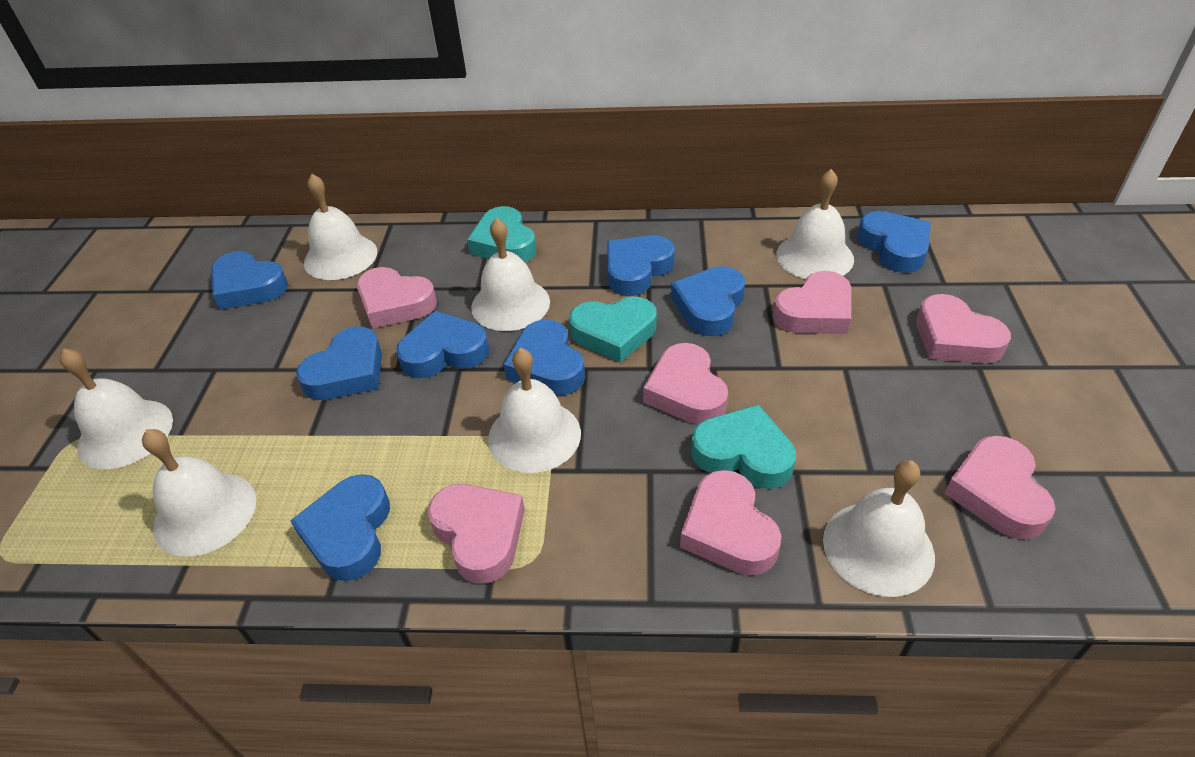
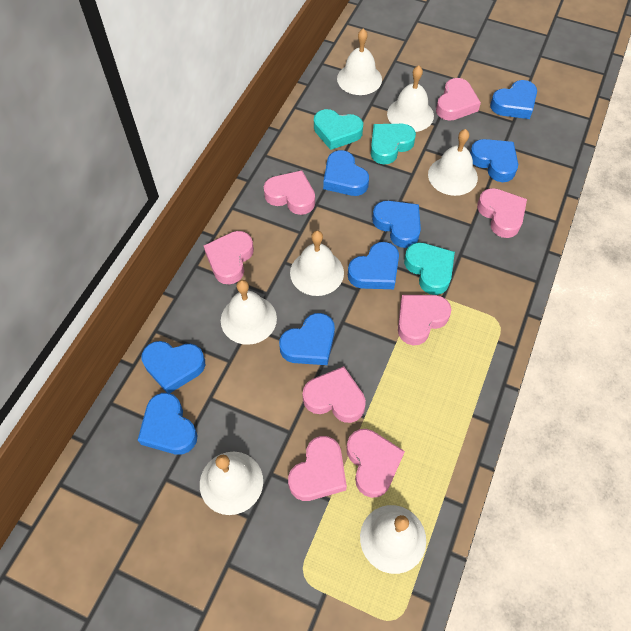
pink heart: [357,267,437,329] [428,484,525,584] [643,343,728,425] [680,470,781,576] [773,271,851,334] [916,294,1011,364] [944,436,1055,540] = 7 -> [203,231,254,284] [264,170,315,215] [288,436,347,501] [303,366,366,423] [347,429,405,498] [398,295,451,345] [436,78,481,121] [477,188,527,238] = 8

